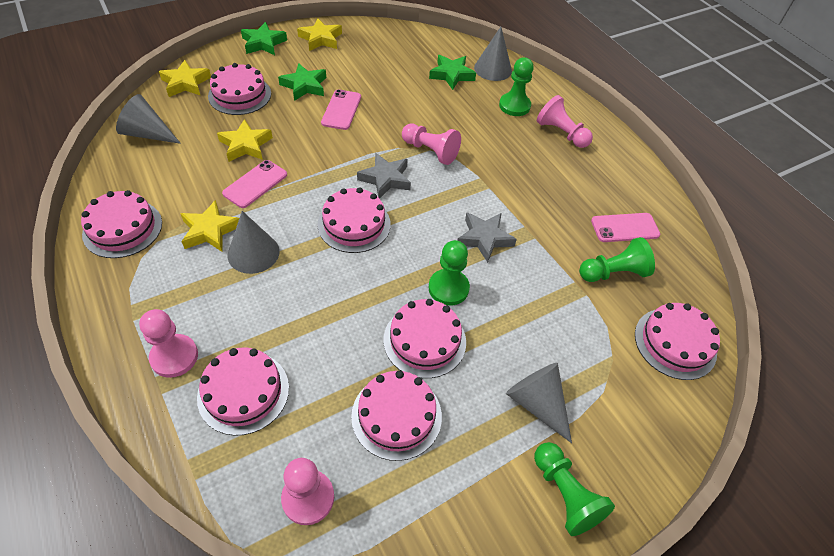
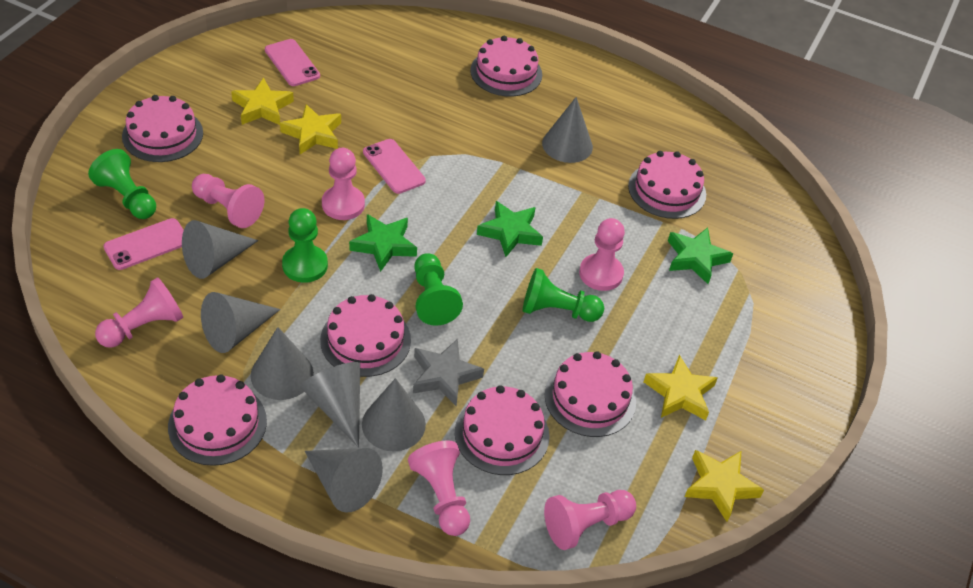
grey cone: [116,94,181,144] [227,211,279,274] [474,27,512,81] [506,363,572,443] = 4 -> [182,220,258,279] [201,292,281,353] [251,327,314,400] [300,362,360,448] [305,448,383,513] [362,378,426,451] [542,97,593,163] = 7
grey star: [357,153,411,199] [457,212,517,263] = 2 -> [413,339,484,406] = 1
pink pawn: [139,309,198,378] [281,458,334,525] [402,124,461,165] [537,95,593,148] = 4 -> [95,277,183,348] [192,174,264,228] [322,148,365,220] [408,441,470,536] [544,490,636,550] [579,218,625,291] = 6

